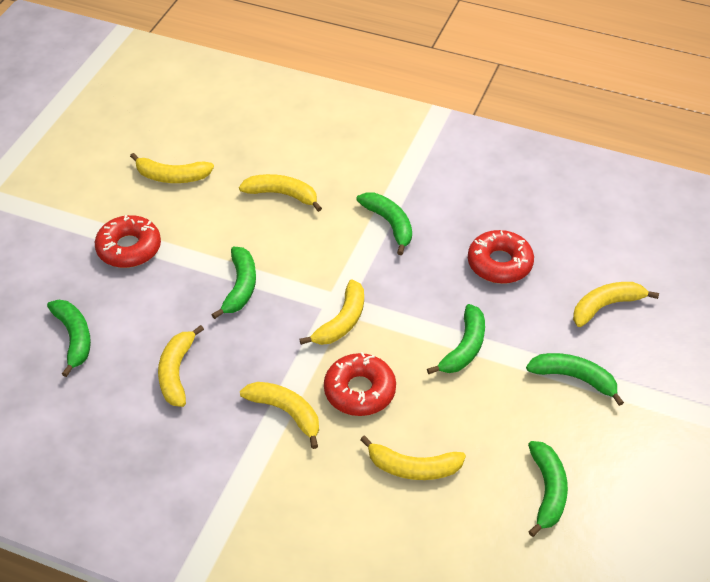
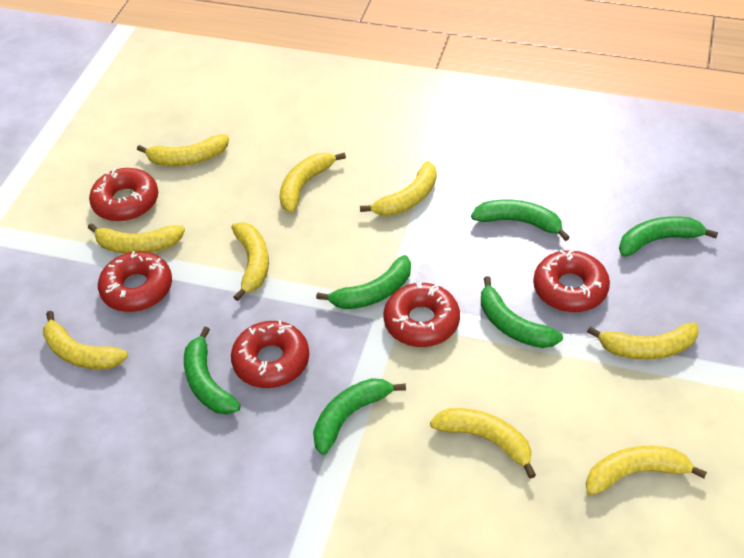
red donut: [95,215,161,268] [324,352,396,416] [468,230,534,284] = 3 -> [89,168,158,221] [98,251,172,312] [231,320,309,388] [383,282,460,347] [533,249,610,312] = 5
yellow banana: [130,153,214,183] [158,325,204,407] [239,174,322,212] [240,382,319,449] [299,279,364,345] [360,435,466,480] [573,282,659,327] = 7 -> [43,311,128,370] [88,223,185,254] [137,134,229,166] [231,222,269,301] [280,152,346,213] [360,161,437,216] [430,408,536,479] [586,446,707,496] [587,323,699,360] = 9

